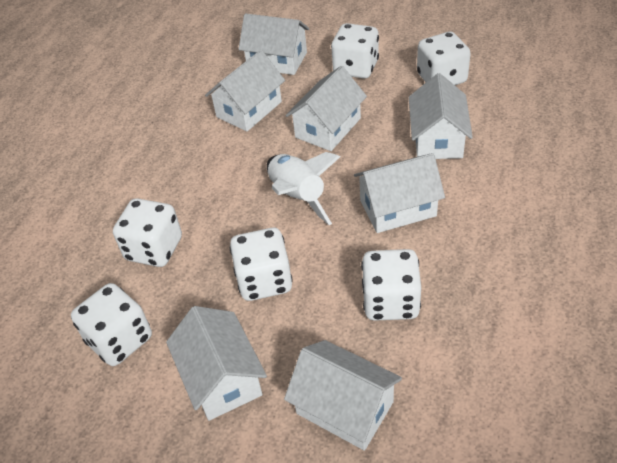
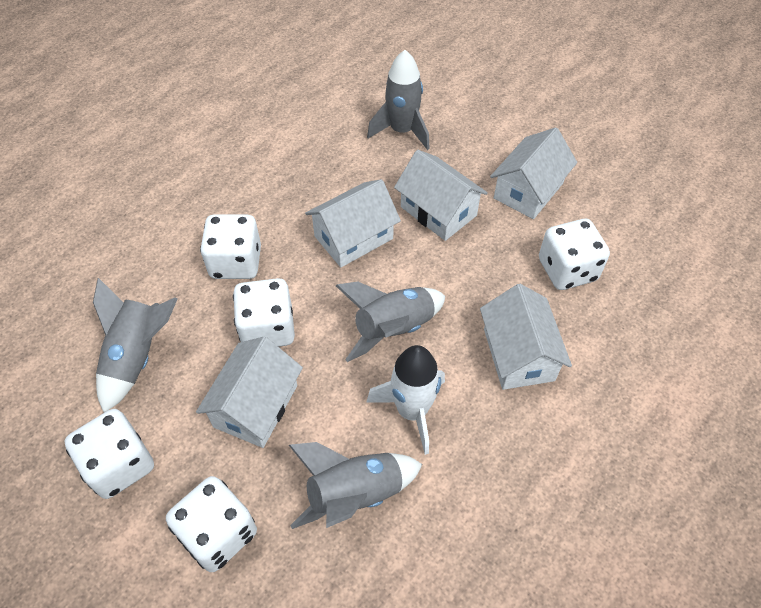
grey rocket: none = 0 -> [93,278,178,413] [289,442,422,529] [336,282,446,362] [367,50,430,150] = 4
white dice: [71,283,152,366] [113,198,182,267] [230,228,293,301] [331,23,379,79] [361,249,421,321] [417,32,471,85] = 6 -> [64,409,154,499] [166,476,257,572] [200,215,261,279] [233,278,295,347] [539,219,610,290] = 5
white house: [166,306,267,421] [205,50,285,131] [239,13,309,75] [284,340,402,451] [286,66,367,151] [354,153,445,233] [409,73,473,159] = 7 -> [196,337,303,448] [305,179,401,267] [394,150,488,241] [480,284,572,390] [490,127,577,219] = 5

